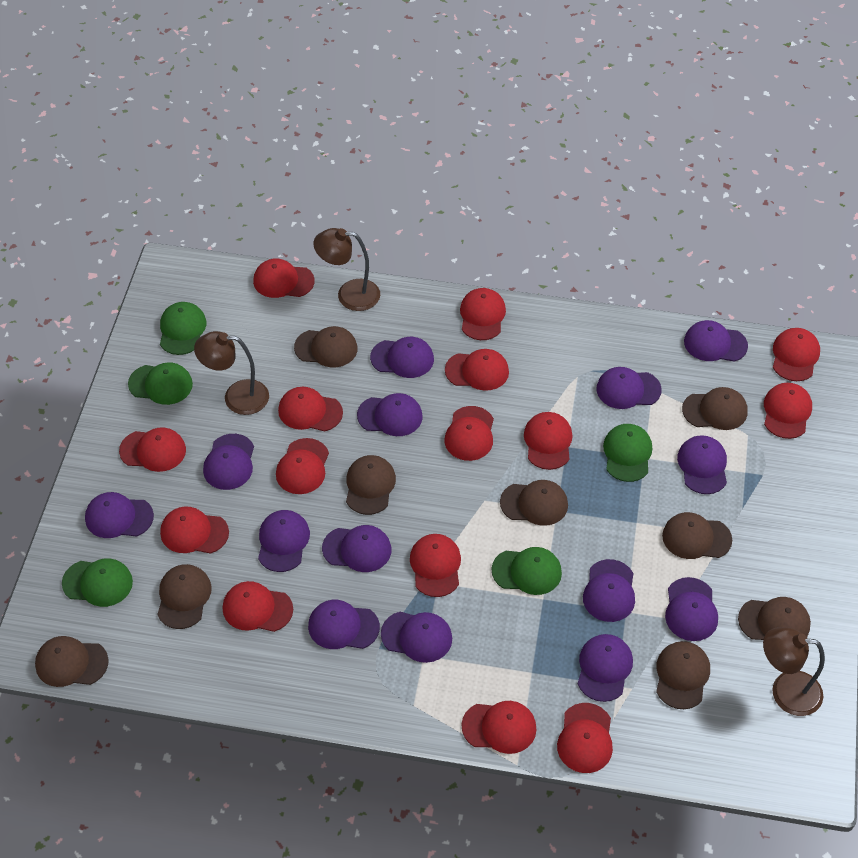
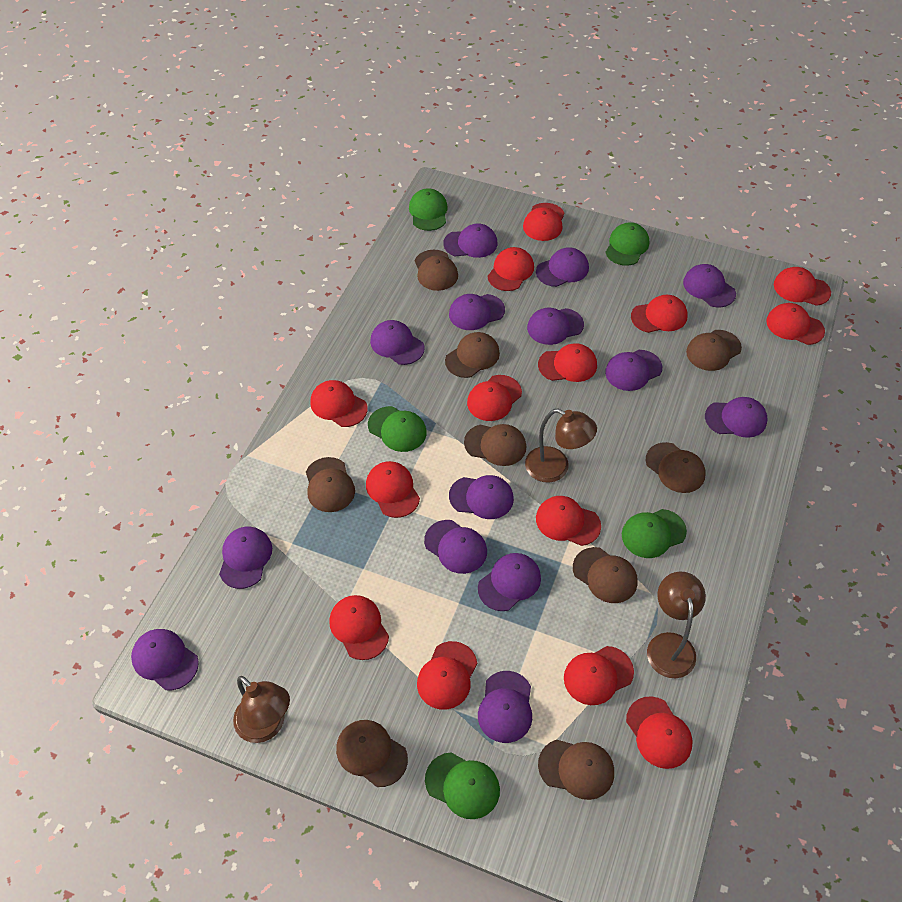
red cap: [119,428,186,472] [160,507,229,554] [223,581,293,632] [253,258,315,298] [276,438,329,494] [278,387,343,432] [410,534,461,597] [444,406,494,461] [445,349,509,391] [460,288,506,340] [462,701,537,754] [524,412,572,470] [557,703,613,773] [764,383,812,439] [773,328,820,381] = 15 -> [310,380,367,427] [329,595,389,660] [366,461,420,518] [417,641,477,710] [467,375,522,421] [488,247,534,291] [523,203,564,241] [536,496,601,546] [538,343,597,382] [564,646,634,705] [626,696,693,769] [631,295,688,333] [766,303,825,345] [774,267,831,306] = 14

